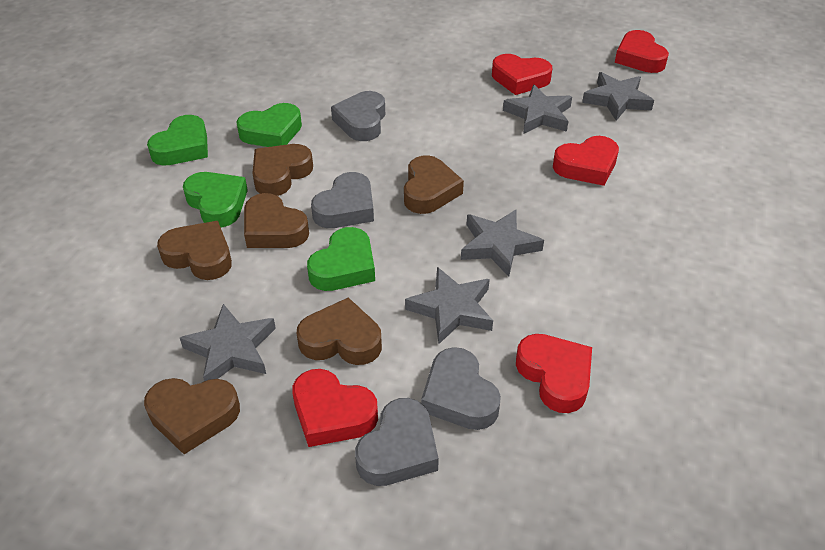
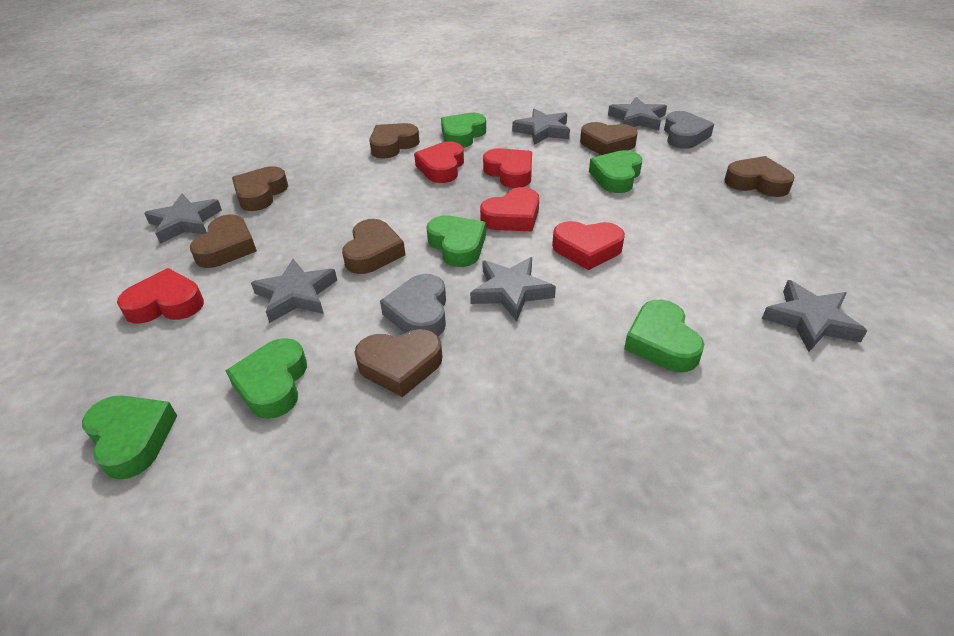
brown heart: [144,378,240,454] [157,221,232,280] [244,193,309,248] [252,144,313,196] [297,297,382,365] [404,155,464,214] = 6 -> [190,215,257,268] [232,166,288,211] [342,219,405,274] [354,329,443,397] [369,123,420,159] [580,122,638,155] [724,156,795,197] = 7
green heart: [147,115,208,165] [183,172,248,227] [236,103,302,147] [307,227,375,291] = 4 -> [82,395,177,480] [225,338,307,419] [426,215,486,267] [441,113,486,148] [589,150,642,193] [624,300,704,372] = 6
grey heart: [311,172,374,228] [331,91,385,141] [355,398,439,486] [421,347,501,430] = 4 -> [380,274,446,336] [664,111,714,149] = 2
grey star: [180,304,276,381] [405,267,493,344] [461,210,544,277] [503,85,572,134] [582,72,654,121] = 5 -> [144,194,222,244] [251,259,337,323] [470,257,556,321] [512,109,570,145] [608,97,667,130] [762,280,867,352] = 6

